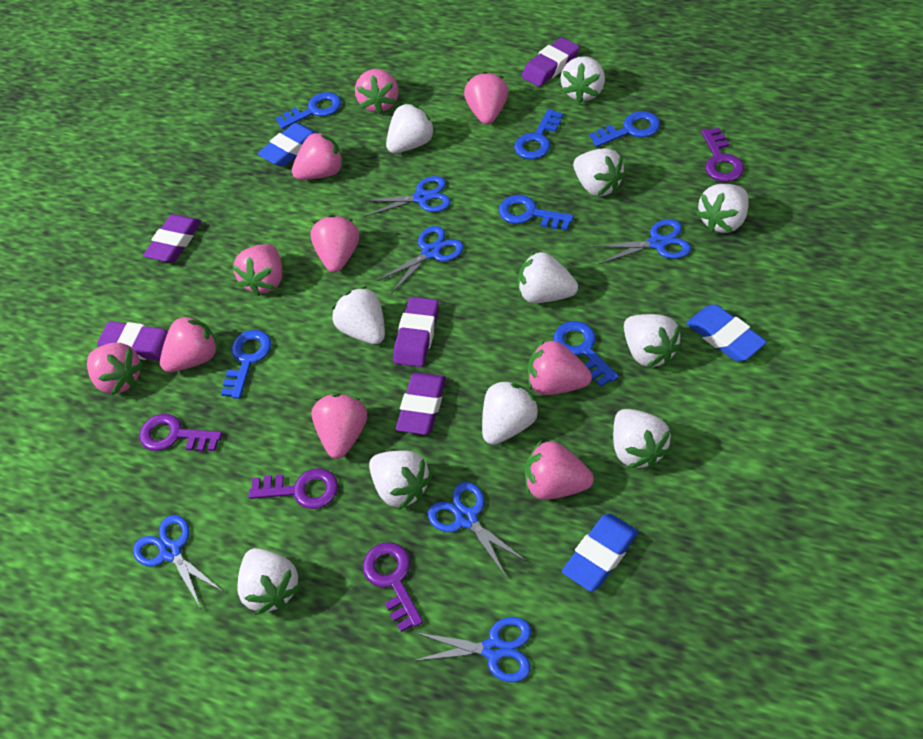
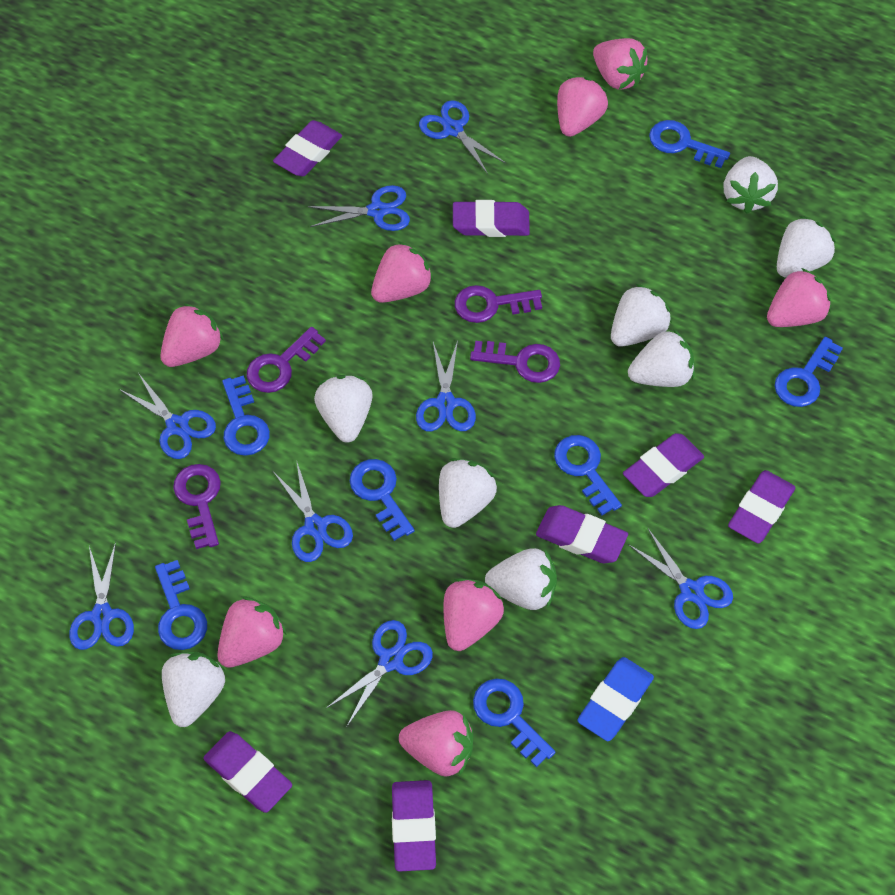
blue eraser: [258,123,317,166] [562,513,638,591] [686,304,767,361] = 3 -> [577,657,654,741] = 1
blue key: [221,330,272,399] [276,92,341,129] [499,195,574,230] [514,109,563,159] [553,321,619,387] [589,111,660,147] = 6 -> [155,560,207,650] [222,375,270,456] [350,459,415,541] [473,678,556,767] [554,435,622,515] [649,120,730,168] [775,337,843,407] = 7
blue scissors: [133,515,222,608] [362,176,451,217] [377,226,464,294] [412,617,531,682] [428,482,526,578] [593,219,691,264] = 6 -> [69,542,134,650] [119,373,216,459] [272,460,353,562] [308,185,410,231] [326,620,433,726] [416,340,476,432] [419,100,506,174] [628,529,733,629] = 8
pink strawberry: [87,343,144,395] [160,315,219,372] [232,244,282,296] [292,131,344,180] [310,215,359,272] [311,393,367,459] [355,69,398,114] [464,71,508,125] [525,440,594,500] [528,339,592,395] = 10 -> [160,303,224,367] [217,596,286,668] [371,241,433,303] [399,710,474,777] [444,578,504,651] [557,76,608,137] [593,38,649,90] [767,268,831,327] = 8
purple eraser: [97,321,168,361] [143,214,201,262] [393,297,439,367] [396,372,446,435] [522,37,579,87] = 5 -> [203,731,292,813] [273,120,342,177] [392,780,436,872] [453,200,530,237] [536,505,628,563] [623,433,704,497] [728,470,795,543] = 7
white strawberry: [237,548,301,615] [332,286,385,344] [369,450,432,510] [386,103,436,153] [482,380,540,445] [518,251,578,303] [560,56,605,103] [573,148,626,196] [613,409,671,469] [624,314,682,368] [696,184,749,233] = 11 -> [162,652,226,727] [314,375,373,443] [439,458,497,528] [485,548,557,610] [611,284,672,347] [628,329,695,387] [724,156,778,214] [777,216,836,278] = 8

